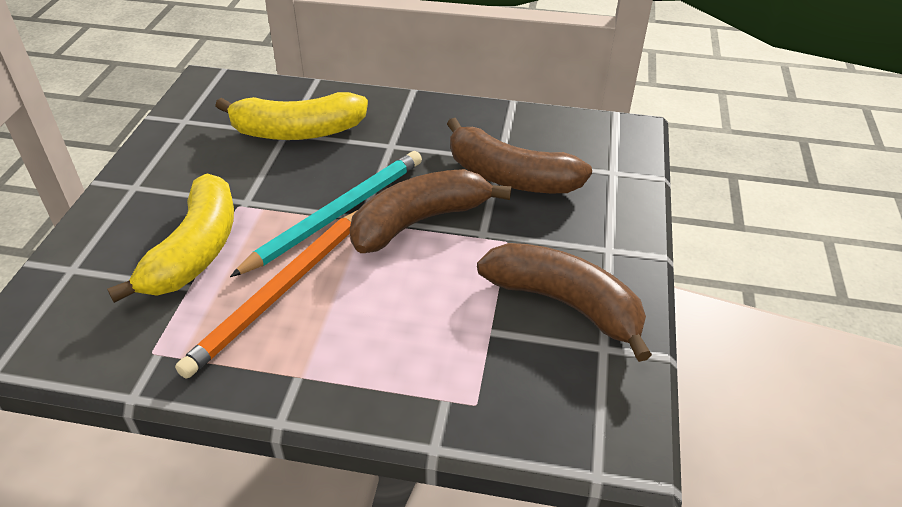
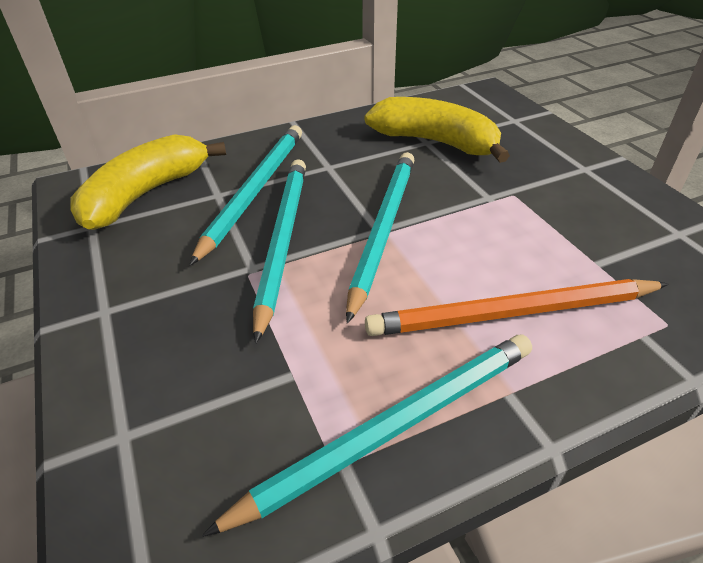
brown banana: [349,169,511,253] [447,118,592,193] [477,243,652,362] = 3 -> none = 0
turquoise pencil: [230,151,422,277] = 1 -> [189,125,302,266] [202,335,532,537] [253,159,306,344] [346,152,415,324] = 4

